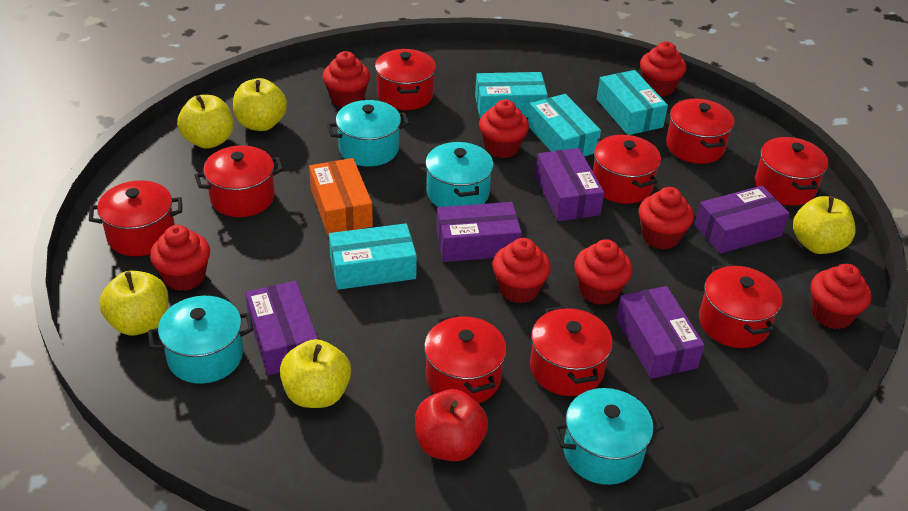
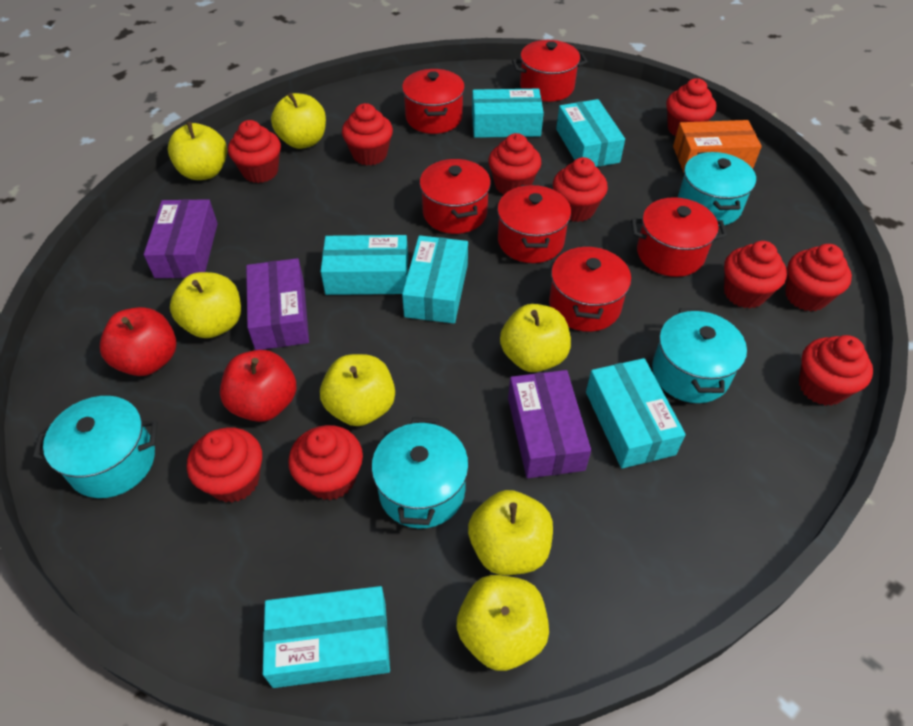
purple box: [245,281,318,375] [436,202,522,262] [535,148,604,221] [616,286,705,379] [694,186,790,254] = 5 -> [144,199,218,278] [246,258,309,350] [508,370,591,478] = 3
red apple: [415,389,488,461] = 1 -> [100,307,176,376] [220,350,297,422] = 2
red cupcake: [150,225,210,291] [322,51,370,107] [479,99,529,158] [492,238,551,304] [574,239,633,305] [639,187,694,249] [640,41,686,97] [811,264,872,329] = 8 -> [187,427,262,503] [228,120,281,183] [288,425,363,500] [342,103,393,166] [488,133,541,194] [553,157,608,222] [666,78,716,137] [724,241,787,309] [785,244,852,311] [799,335,873,406] = 10
red pot: [89,180,182,256] [194,145,284,217] [375,49,436,110] [424,314,507,404] [530,306,613,396] [593,134,661,204] [666,99,734,164] [699,264,782,348] [755,137,828,205] = 9 -> [402,69,465,134] [420,158,491,234] [497,185,571,263] [512,40,588,102] [549,245,631,332] [631,197,727,277] = 6
turquoise box: [329,223,417,290] [475,72,548,119] [528,94,601,156] [597,70,668,135] = 4 -> [263,586,390,688] [321,235,408,295] [402,235,468,323] [472,89,544,138] [556,99,625,167] [586,358,686,469] = 6
yellow apple: [99,271,169,335] [177,95,234,149] [233,78,287,131] [280,339,351,408] [793,196,856,254] = 5 -> [168,122,227,180] [170,272,241,338] [271,93,326,149] [320,354,395,426] [457,575,549,671] [468,490,553,575] [500,304,571,372] = 7

